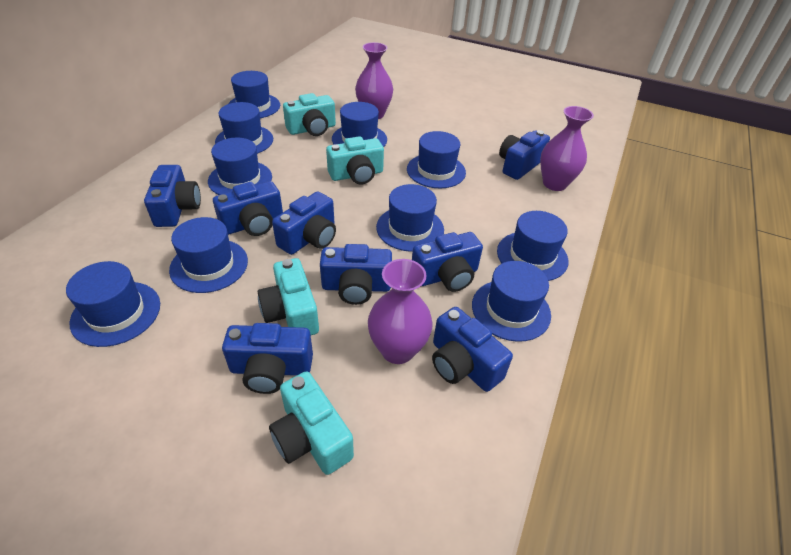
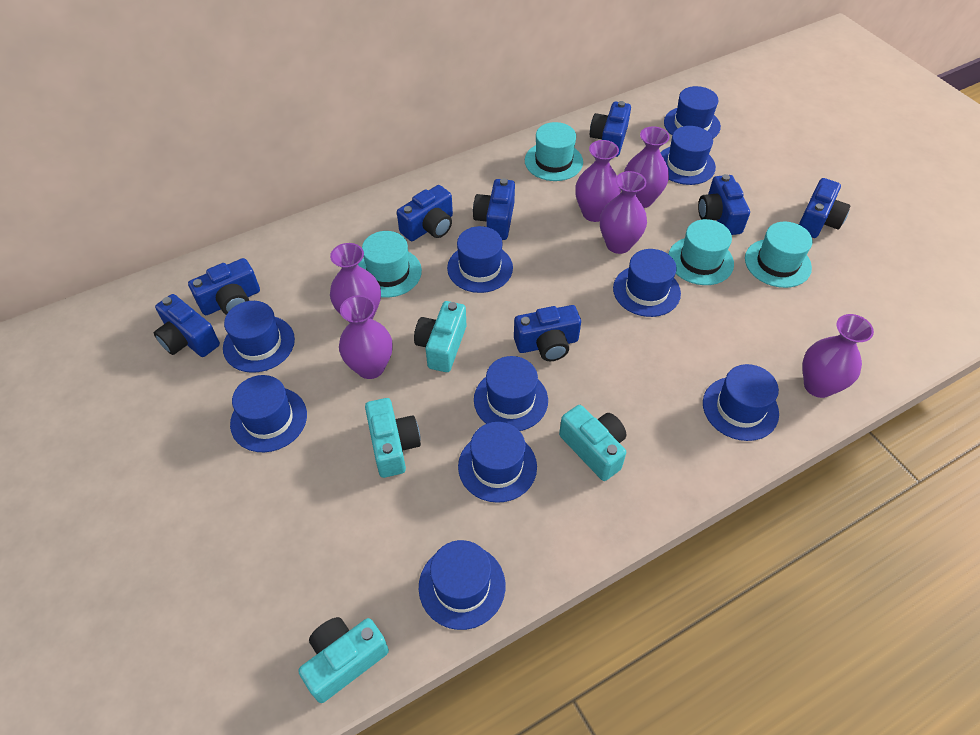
purple vase: [355,42,393,119] [368,259,433,364] [540,106,594,191] = 3 -> [330,243,381,323] [339,295,393,379] [575,140,621,222] [600,171,647,254] [624,126,670,208] [802,314,874,398] = 6
turquoise hat: none = 0 -> [358,231,422,298] [525,122,583,181] [668,219,734,285] [745,222,813,288] = 4

